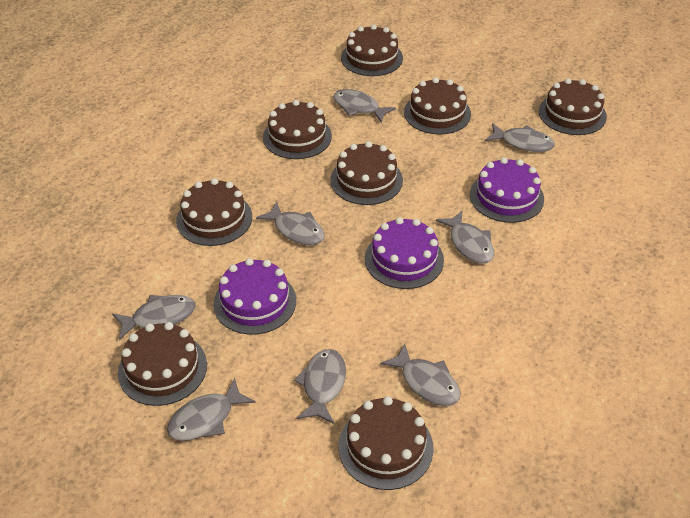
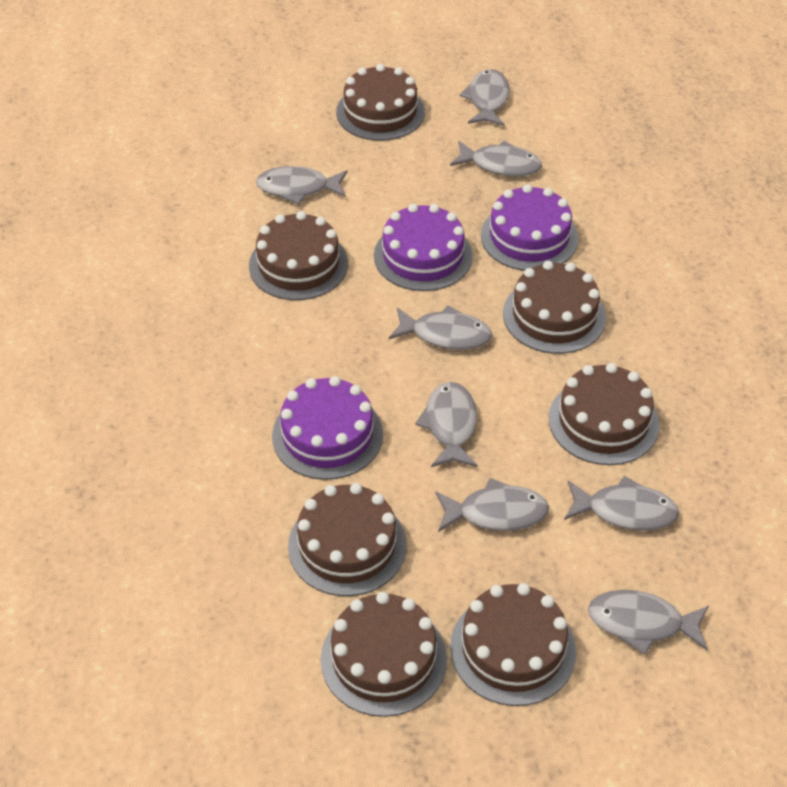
brown cake: [118,322,207,406] [176,178,252,246] [263,100,332,159] [330,141,403,205] [338,396,434,490] [341,25,403,76] [404,77,471,135] [539,78,607,135] = 8 -> [249,211,348,300] [288,483,407,596] [321,592,447,717] [336,64,425,141] [450,583,576,706] [503,261,606,354] [549,363,659,465] = 7

